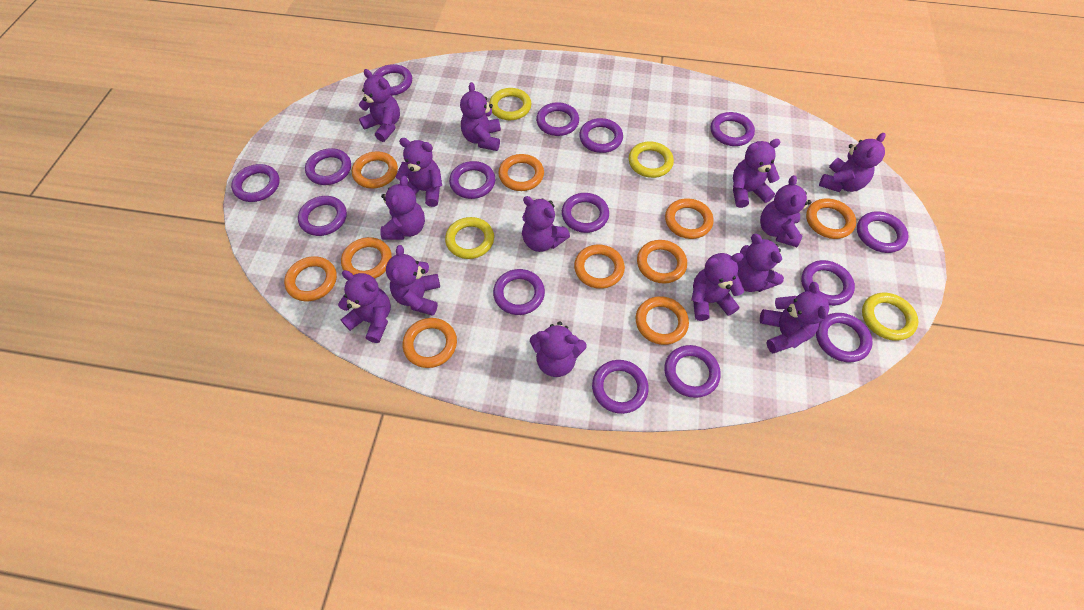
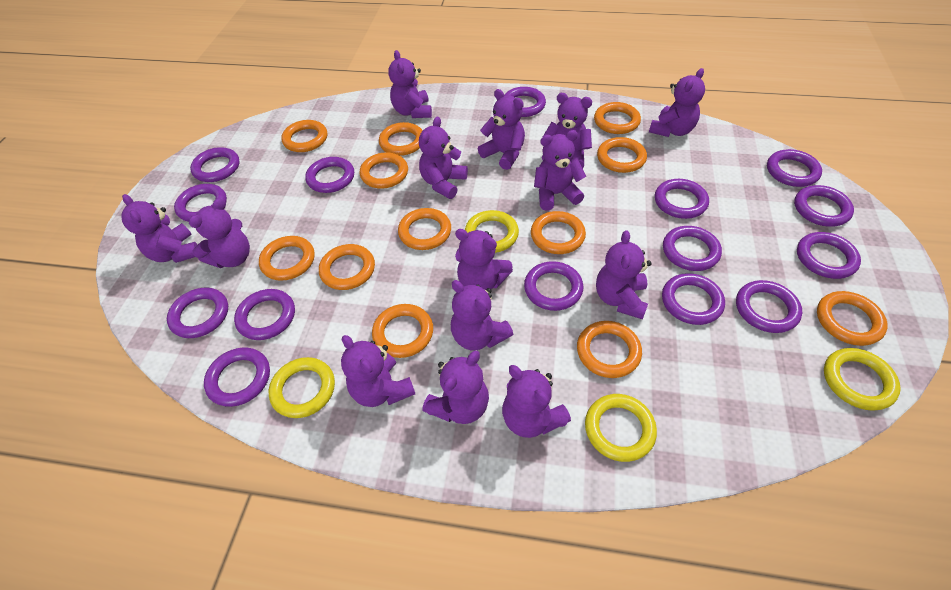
orange ring: [284,256,337,301] [341,237,392,279] [352,151,398,189] [403,318,457,368] [498,154,544,191] [574,244,625,289] [636,296,689,345] [637,240,687,284] [665,198,713,239] [806,198,856,239] = 10 -> [259,236,315,281] [281,120,327,152] [319,244,375,290] [360,152,408,189] [372,304,433,358] [379,122,423,156] [398,208,451,250] [531,211,586,254] [577,321,642,378] [594,102,641,134] [597,137,647,173] [817,291,888,346] = 12

